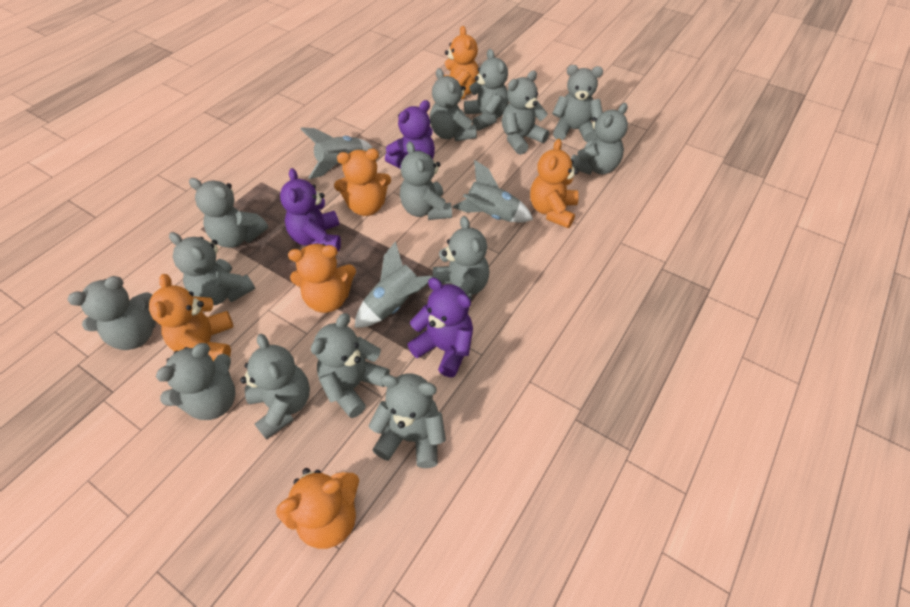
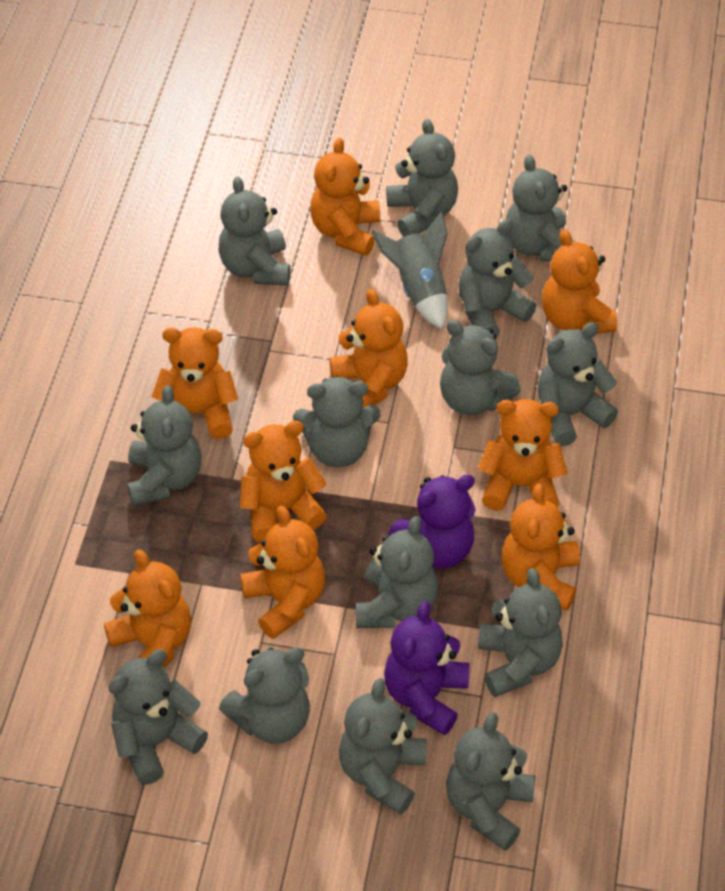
grey rocket: [300,127,372,179] [355,241,433,328] [452,160,533,222] = 3 -> [371,212,448,329] = 1
orange teddy bear: [149,274,233,361] [276,468,359,549] [288,244,356,313] [334,149,391,216] [444,26,479,100] [530,139,579,228] = 6 -> [104,550,191,667] [151,327,238,439] [240,421,327,543] [240,506,325,639] [310,138,380,256] [330,289,408,407] [478,399,568,511] [502,484,580,611] [542,230,617,333] = 9
purple teddy bear: [280,168,341,251] [385,100,435,169] [407,278,473,377] = 3 -> [384,601,469,735] [388,474,476,569] = 2

